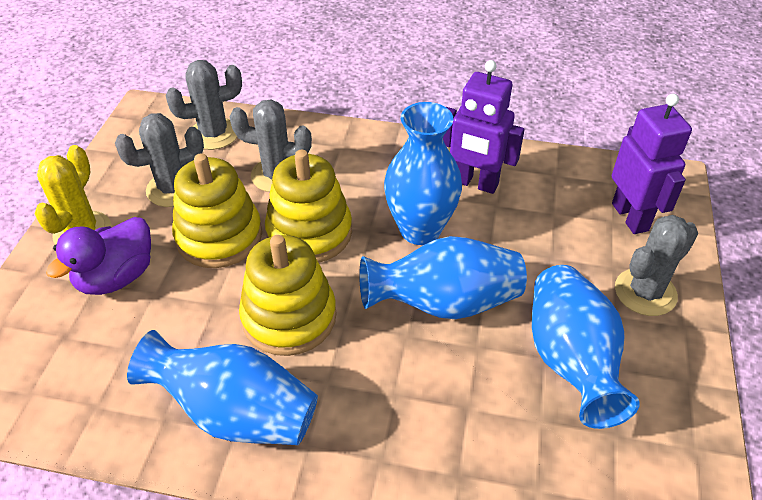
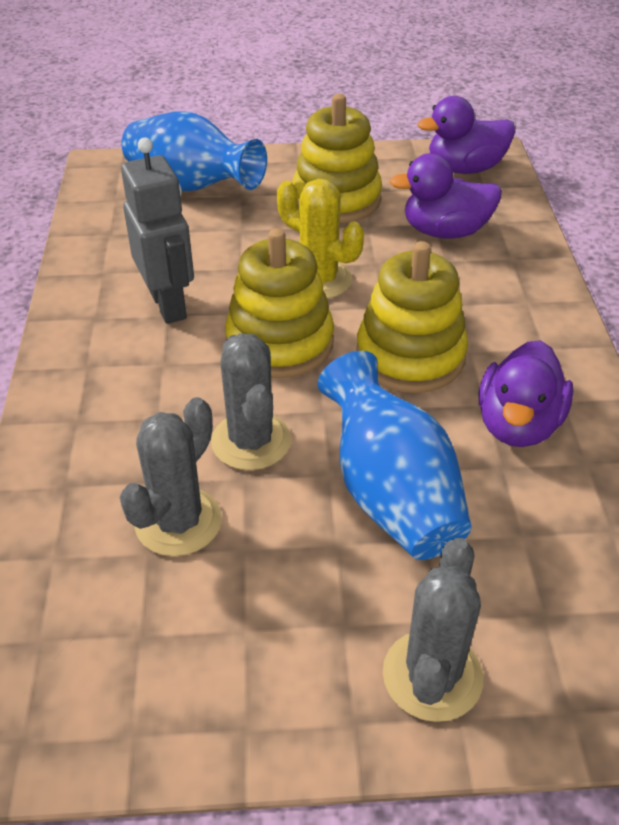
blue vase: [127,330,318,445] [359,236,527,319] [384,102,462,245] [532,265,640,429] = 4 -> [121,112,267,191] [318,351,471,560] = 2
grey cactus: [115,113,204,207] [166,60,242,150] [229,99,312,192] [615,215,698,316] = 4 -> [119,397,222,557] [211,333,291,470] [383,538,483,722] = 3
grey robot: none = 0 -> [121,137,194,324] = 1
purple duck: [46,217,151,295] = 1 -> [389,153,502,239] [418,96,515,174] [478,340,574,447] = 3
purple robot: [443,60,525,194] [612,94,692,234] = 2 -> none = 0

